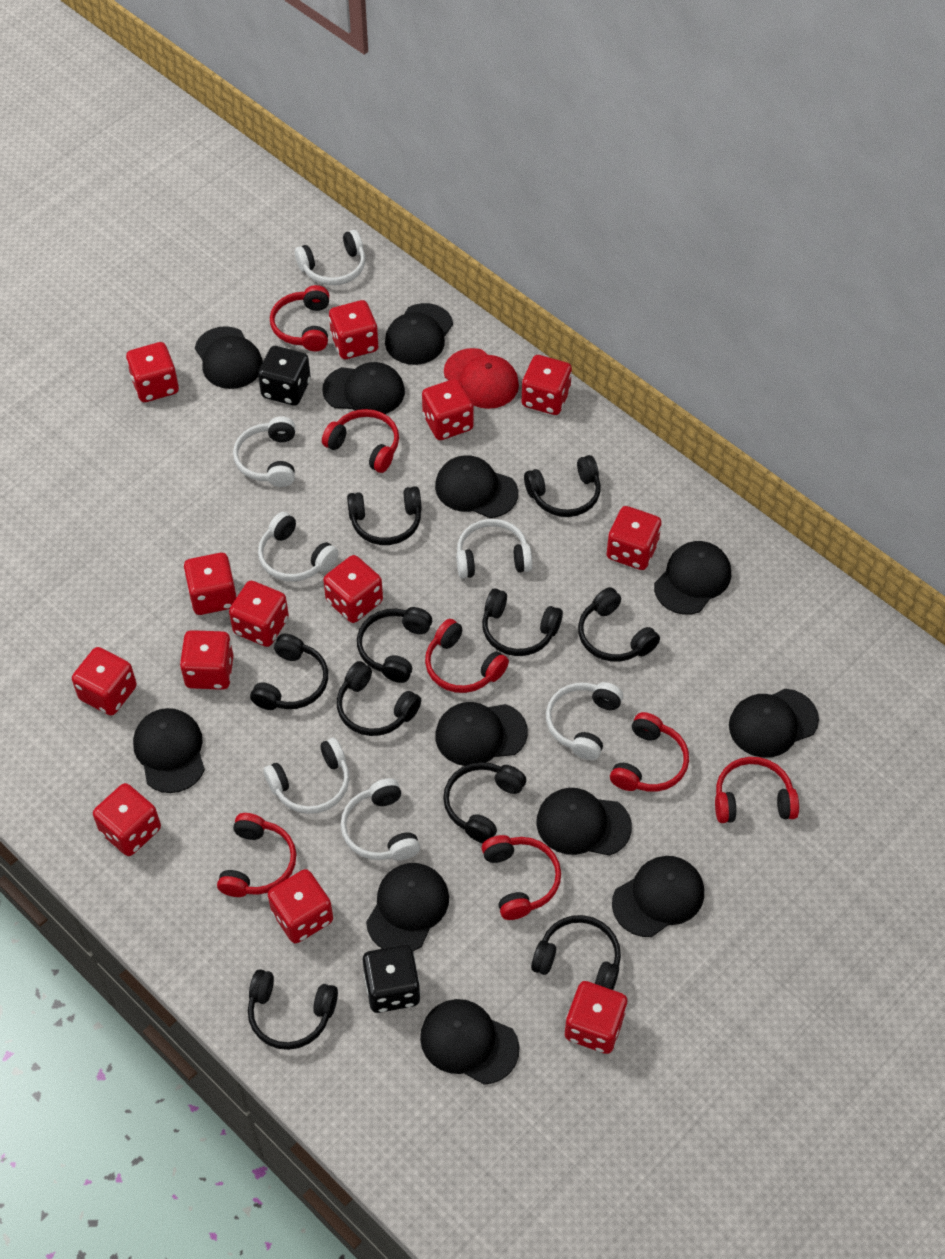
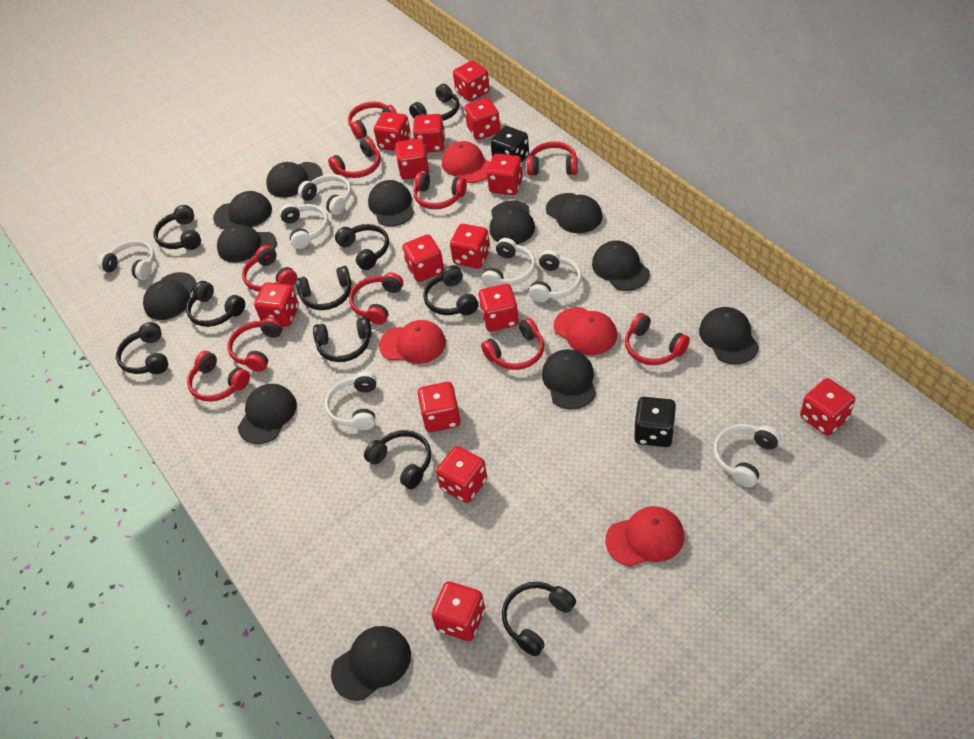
red cap: [444,348,519,409] = 1 -> [379,320,446,364] [442,141,490,183] [554,307,617,355] [605,506,684,567] = 4
red dice: [72,647,137,716] [93,783,161,856] [126,342,179,402] [180,630,234,690] [184,553,237,615] [229,581,289,647] [268,869,333,943] [323,555,383,623] [329,300,378,359] [422,379,474,440] [522,355,572,415] [565,981,627,1054] [606,506,662,570] = 13 -> [254,282,299,327] [374,112,411,151] [395,138,429,180] [402,234,444,282] [413,114,445,153] [418,382,461,432] [431,581,485,641] [436,446,487,503] [450,224,490,269] [453,60,490,102] [464,98,501,140] [478,284,519,332] [487,154,523,195] [800,378,855,436] = 14
red headphones: [217,813,296,897] [270,285,329,351] [322,409,399,473] [425,619,509,693] [482,835,561,920] [610,712,689,792] [715,757,799,823] = 7 -> [187,351,250,402] [228,317,283,372] [242,245,297,292] [328,138,381,178] [348,102,397,139] [349,272,403,325] [414,172,467,209] [481,318,544,370] [527,141,578,176] [625,313,690,365] = 10

